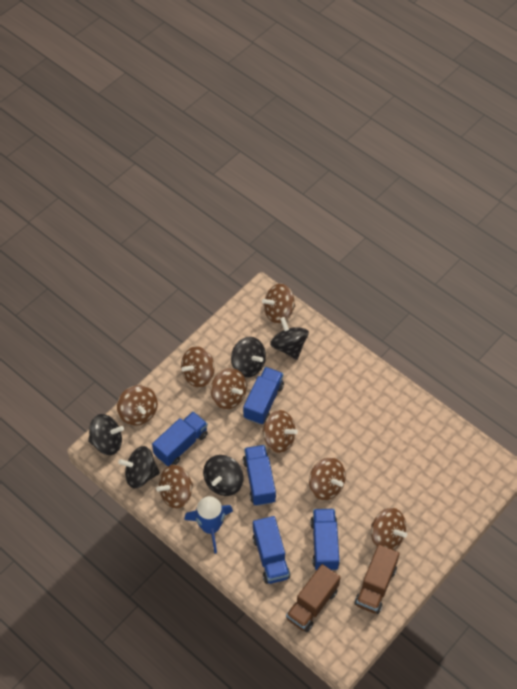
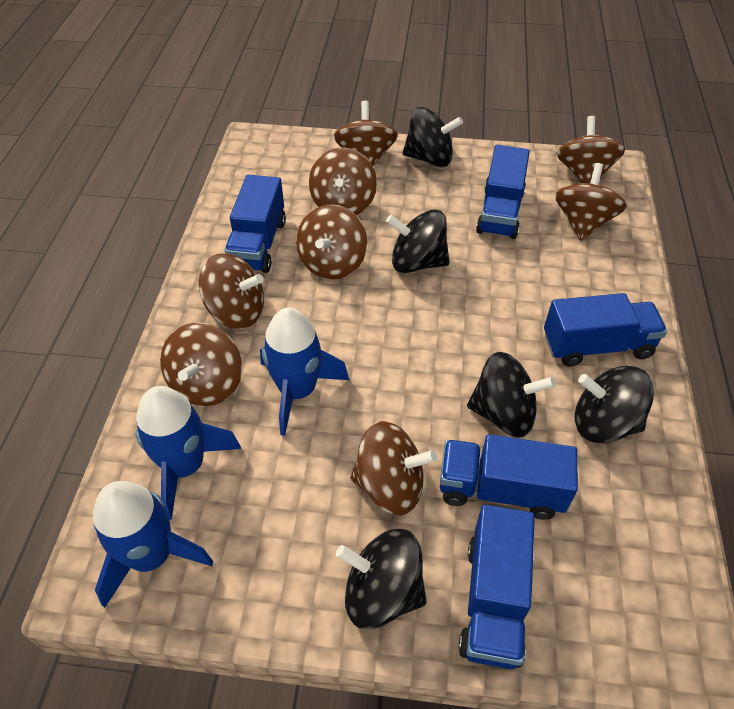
blue rocket: [184,496,233,553] = 1 -> [93,481,213,608] [136,386,241,520] [260,308,349,436] = 3
brown truck: [286,564,341,632] [355,545,400,614] = 2 -> none = 0

